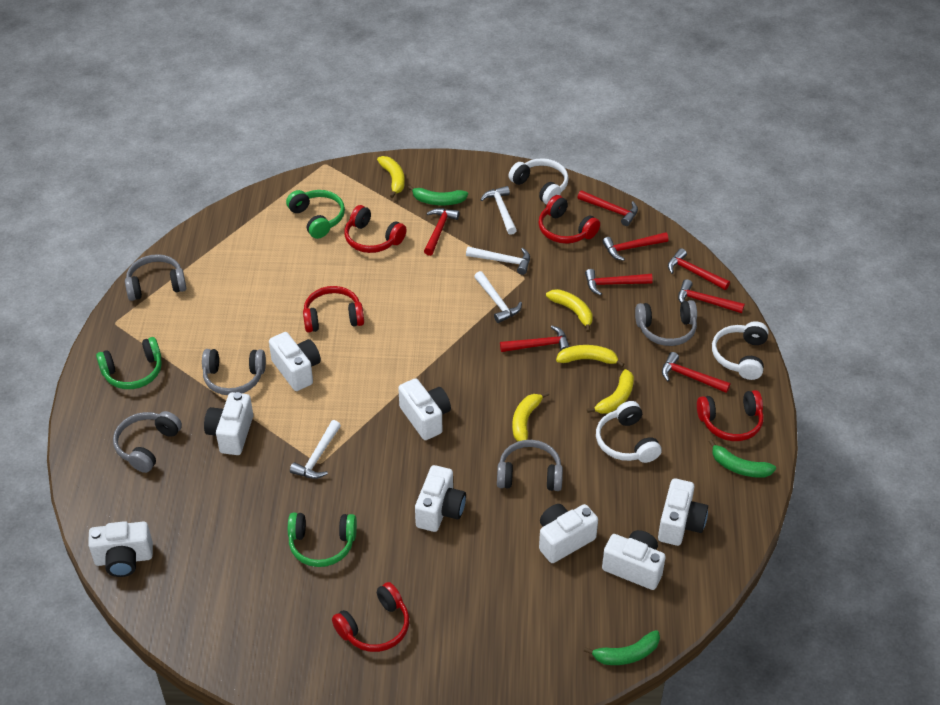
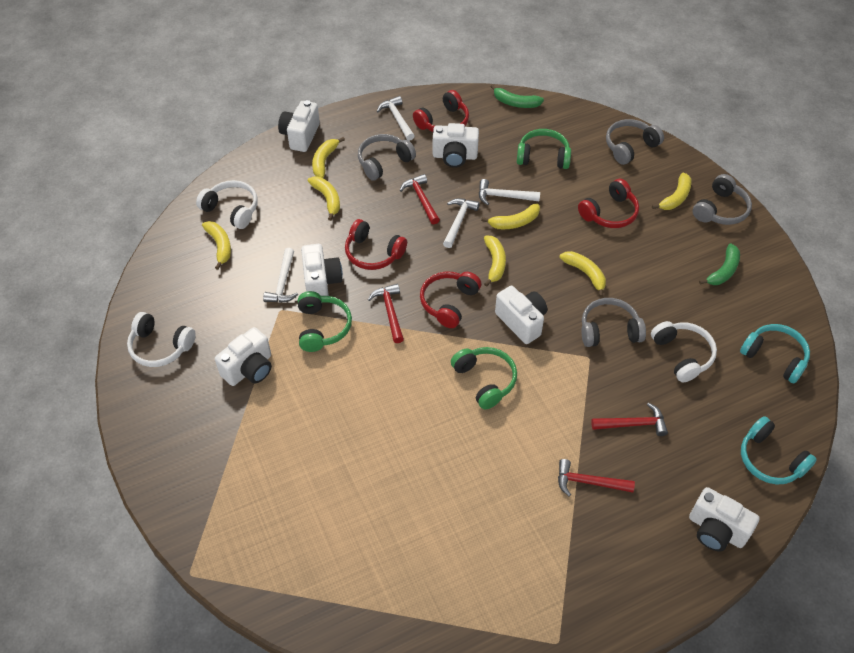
green banana: [408,185,468,205] [584,630,660,665] [708,439,776,478] = 3 -> [490,84,544,108] [699,244,740,285] = 2
grey headphones: [113,411,182,473] [125,254,186,301] [202,349,266,395] [497,440,563,491] [635,300,697,346] = 5 -> [358,134,416,181] [581,298,646,347] [606,119,664,165] [693,174,752,225] = 4
red hammer: [424,208,460,256] [500,326,570,352] [577,190,638,226] [585,269,653,296] [602,232,669,261] [662,352,730,393] [668,248,730,290] [678,279,745,313] = 8 -> [368,284,404,343] [400,174,440,224] [558,459,635,496] [591,403,668,436] = 4
red headphones: [303,286,364,333] [332,582,409,652] [344,205,407,253] [538,195,600,244] [697,390,764,441] = 5 -> [345,219,407,270] [413,90,469,132] [420,271,481,328] [578,179,639,228] = 4
turquoise headphones: none = 0 -> [740,324,810,384] [741,416,817,484] = 2
white camera: [88,521,153,577] [204,392,253,455] [269,332,321,391] [398,378,451,440] [415,465,466,532] [539,504,598,563] [602,530,666,590] [658,478,708,546] = 8 -> [215,327,272,386] [278,100,320,152] [301,244,343,296] [433,123,479,168] [495,286,547,344] [689,487,760,551] = 6
yellow banana: [377,156,405,198] [512,391,549,442] [546,289,593,332] [556,345,625,367] [587,369,634,414] = 5 -> [202,221,231,270] [308,176,340,221] [312,137,345,178] [481,203,540,229] [484,236,506,287] [559,251,606,297] [652,172,691,210] = 7

